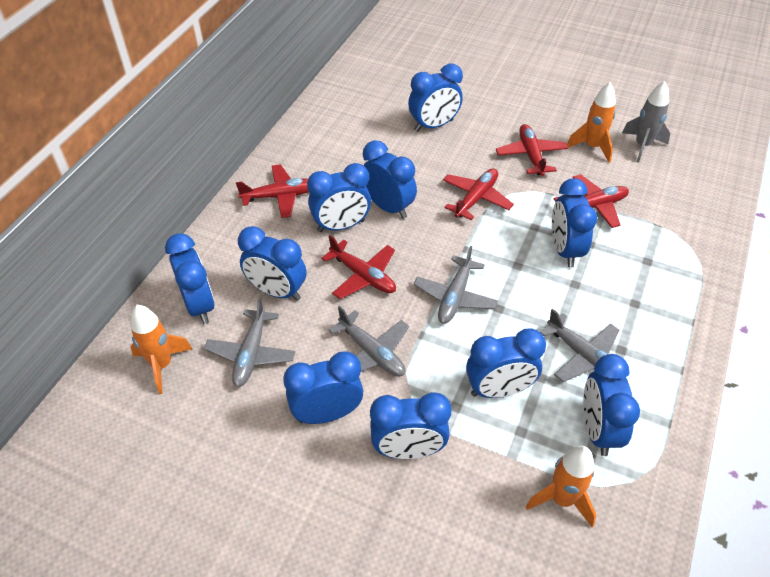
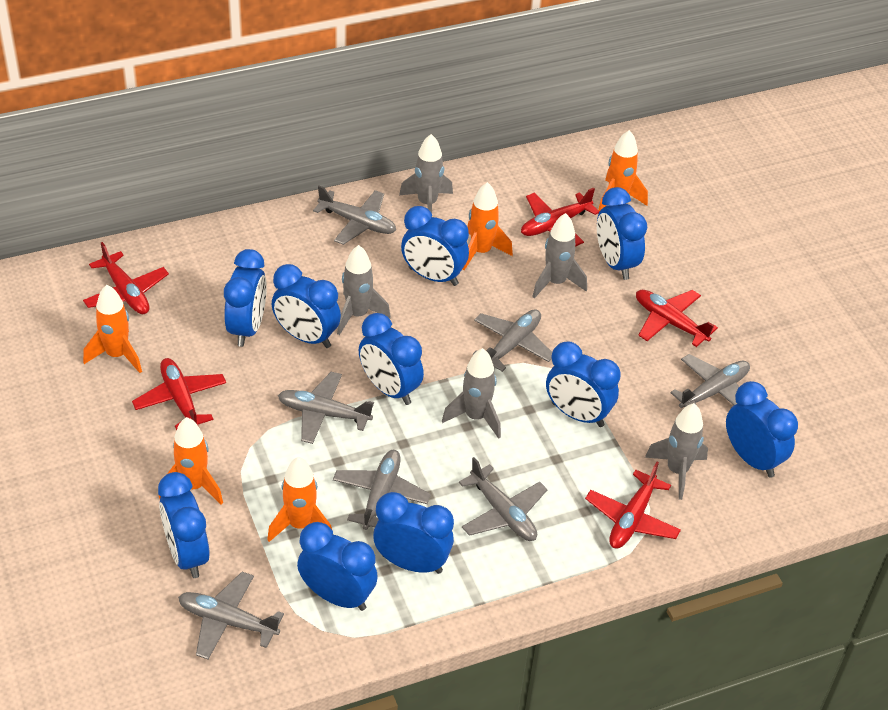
grey plane: [204,297,295,387] [329,306,409,377] [413,246,498,324] [540,309,619,382] = 4 -> [178,572,284,659] [278,372,374,444] [313,186,396,245] [333,450,431,530] [459,457,548,541] [473,309,552,372] [670,354,750,408] = 7
grey rocket: [622,81,670,162] = 1 -> [337,245,391,335] [399,134,453,213] [442,348,501,439] [532,213,587,298] [645,403,708,500] = 5
orange rocket: [130,305,192,394] [526,446,596,527] [567,82,616,163] = 3 -> [83,285,142,373] [159,417,223,505] [267,457,332,542] [463,182,513,270] [598,130,648,214] = 5

